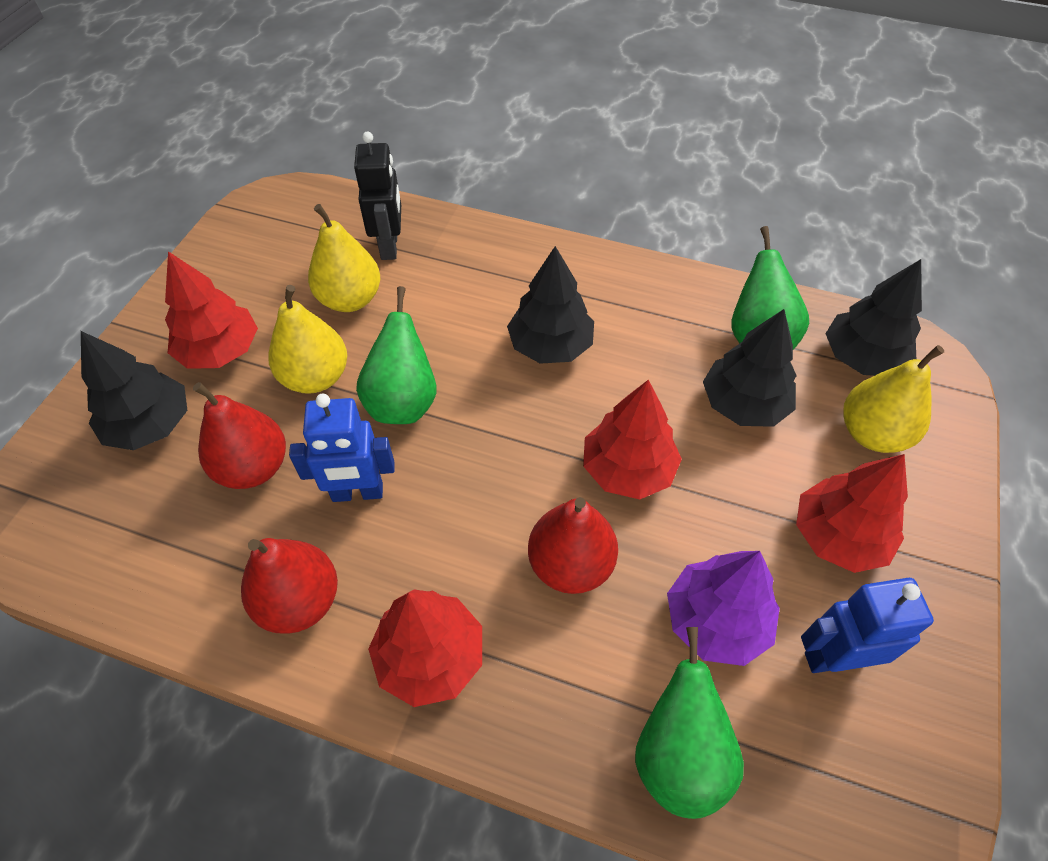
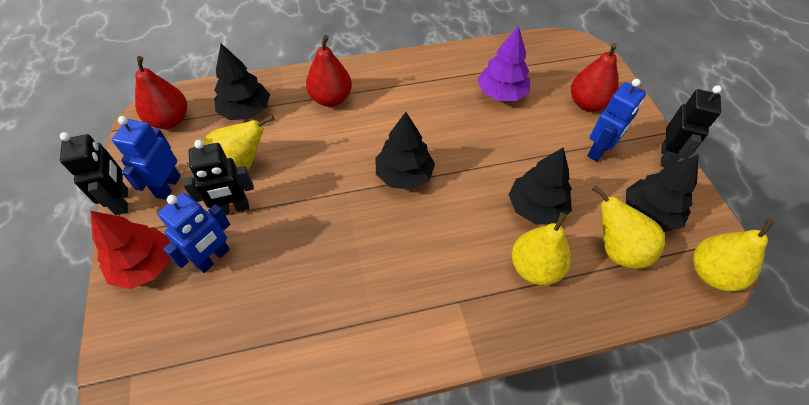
black robot: [354,131,401,260] = 1 -> [60,132,128,215] [183,140,254,215] [661,85,722,167] = 3
blue robot: [289,394,395,502] [801,578,934,673] = 2 -> [112,116,181,200] [158,193,230,273] [587,79,646,162] = 3
green pear: [356,286,436,424] [635,627,744,819] [731,226,809,349] = 3 -> none = 0
red tree: [165,251,258,369] [368,589,482,707] [583,380,682,499] [796,454,908,573] = 4 -> [90,211,171,289] = 1
yellow pear: [268,285,347,394] [308,204,380,312] [843,345,944,453] = 3 -> [203,115,275,170] [511,212,571,285] [592,185,665,269] [693,219,775,291] = 4

